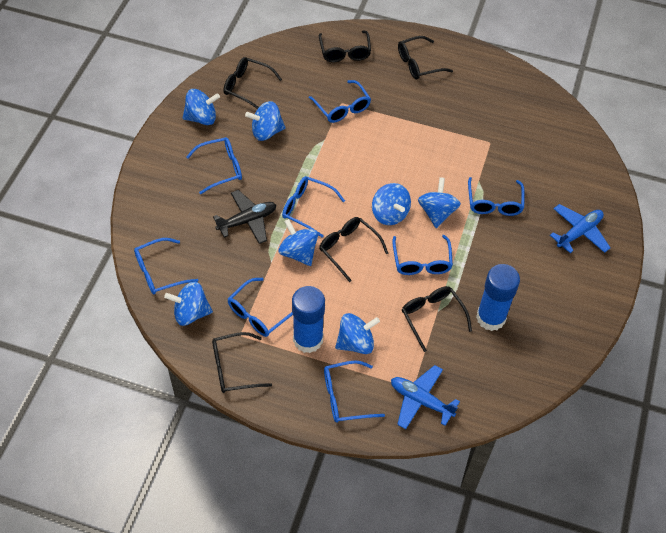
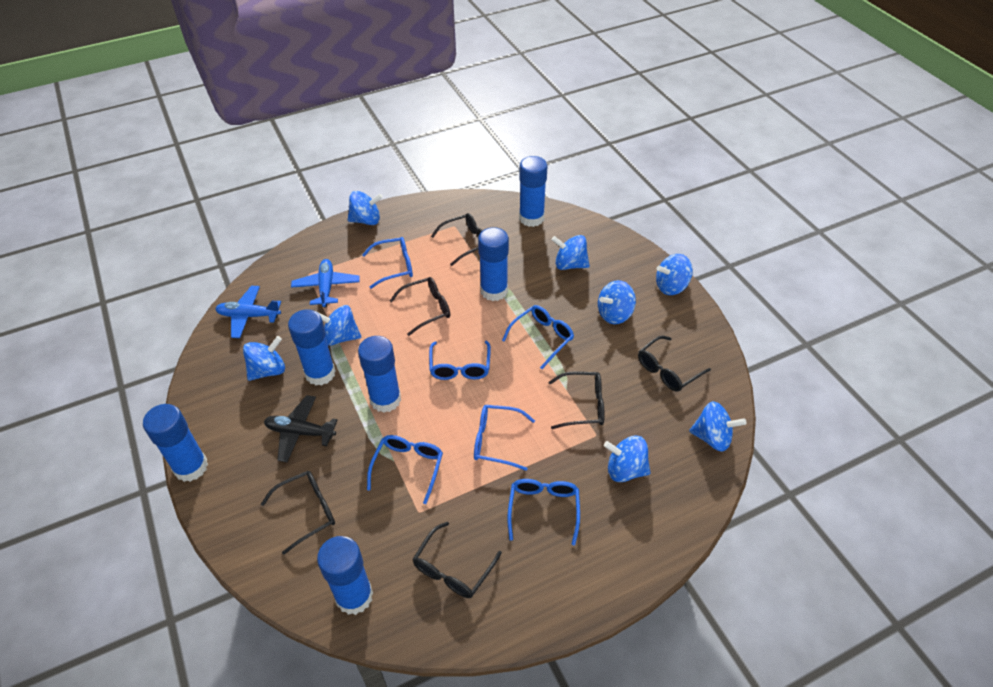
blue glasses: [134,238,198,295] [186,137,242,194] [228,278,293,337] [282,176,345,238] [309,80,371,123] [324,361,385,423] [392,235,453,275] [468,177,525,216] = 8 -> [362,237,413,289] [367,435,443,504] [429,341,491,380] [474,405,535,471] [502,305,574,369] [507,479,580,545] = 6
blue glue stick: [292,286,325,353] [476,264,520,331] = 2 -> [143,404,208,482] [288,309,336,386] [317,536,373,615] [358,336,401,413] [478,227,509,301] [519,156,547,227] = 6
blue spinning top: [164,282,213,326] [183,89,220,125] [245,101,286,141] [278,219,318,266] [335,313,380,354] [372,183,411,225] [418,177,461,228] = 7 -> [243,336,285,381] [316,305,361,346] [348,191,383,225] [551,235,590,270] [598,280,636,324] [604,436,651,482] [656,254,693,295] [689,401,746,452] = 8

